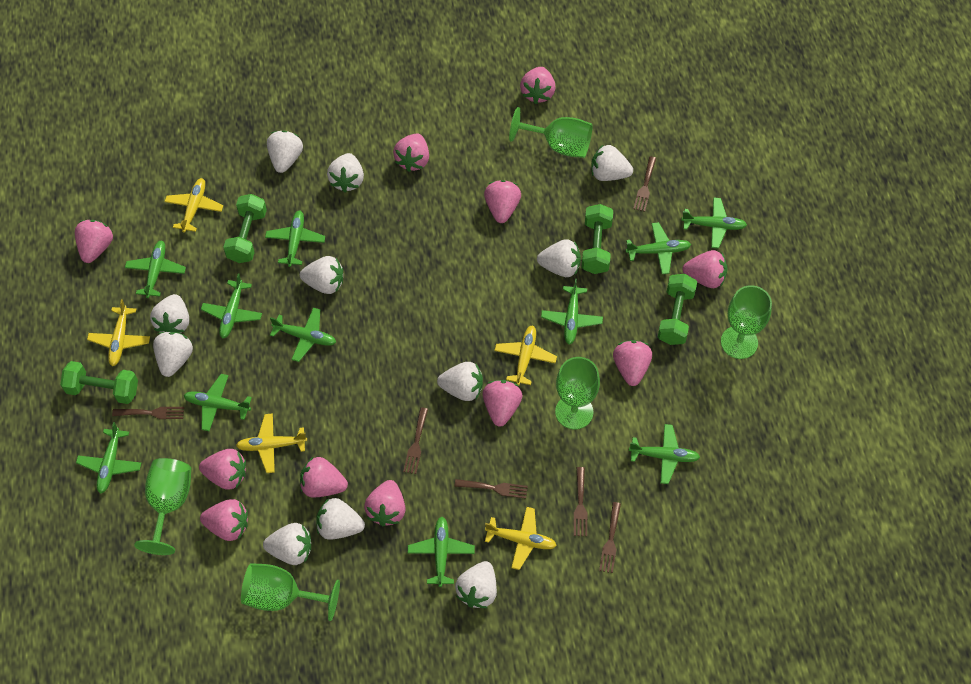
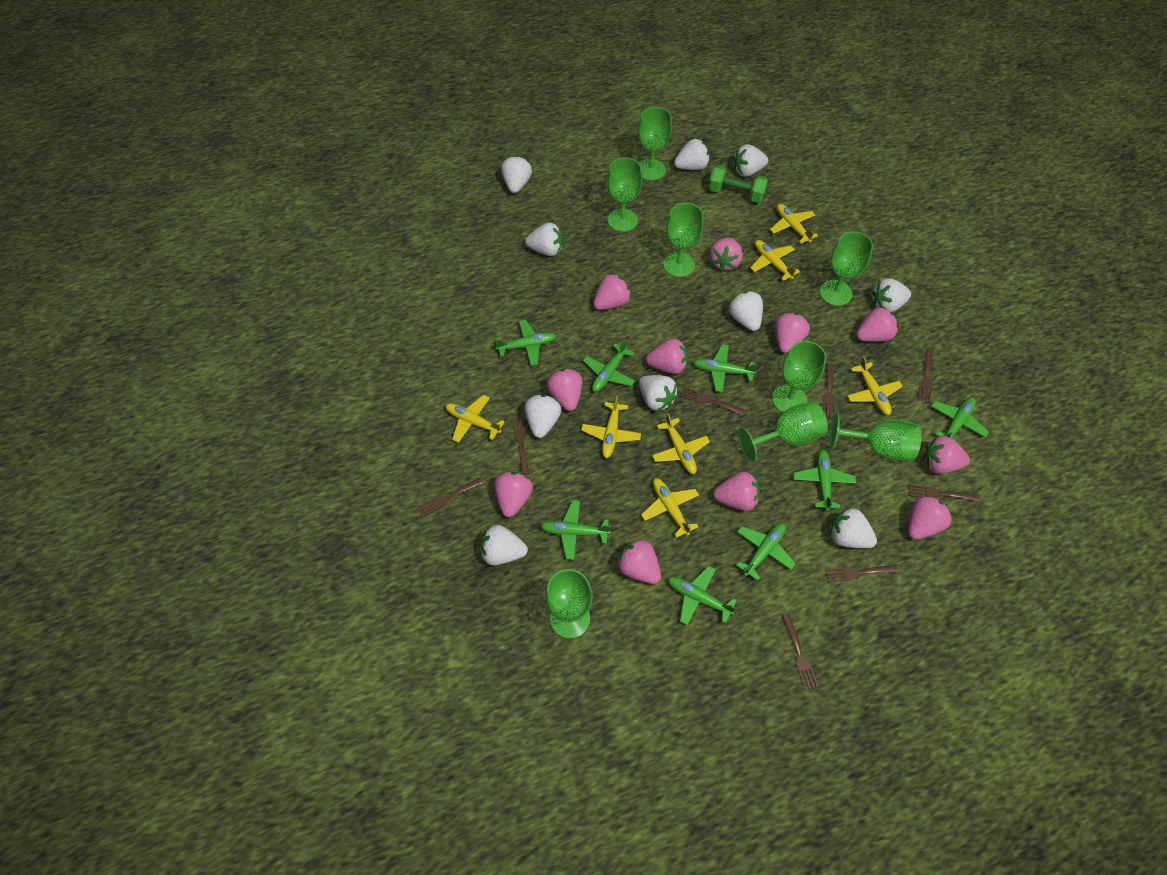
brown fork: [112,407,184,419] [403,407,428,474] [454,479,528,499] [574,467,587,536] [599,502,621,573] [633,156,656,212] = 6 -> [417,478,483,518] [512,416,529,475] [680,387,744,415] [782,614,819,690] [823,363,835,418] [825,565,899,582] [909,484,980,502] [918,349,933,403] = 8
green dumbbell: [60,361,138,404] [223,194,267,263] [581,204,613,274] [658,274,697,345] = 4 -> [708,165,768,203] = 1
green goblet: [134,458,191,555] [241,563,340,621] [509,107,593,158] [555,357,600,429] [721,285,772,359] = 5 -> [545,569,593,639] [607,157,643,232] [638,106,672,181] [663,203,703,277] [738,401,828,462] [772,341,827,413] [820,231,873,306] [829,413,922,460] = 8
green plane: [76,422,141,494] [125,240,186,298] [184,374,252,431] [201,273,262,339] [265,210,325,267] [270,308,336,362] [408,517,475,587] [541,279,603,344] [626,222,691,274] [629,424,700,484] [681,198,747,249] = 11 -> [495,319,556,365] [540,500,611,560] [583,340,635,392] [668,566,737,625] [693,344,758,392] [736,523,795,581] [794,450,856,511] [931,397,989,444] = 8
white strawberry: [150,294,189,333] [153,332,193,377] [263,523,311,565] [267,131,303,173] [300,256,343,294] [316,498,365,540] [327,153,364,192] [437,362,483,401] [455,561,497,608] [537,239,581,277] [591,144,633,181] = 11 -> [480,525,528,566] [501,156,532,193] [524,395,561,438] [525,223,563,256] [639,375,678,411] [674,139,710,170] [729,291,763,331] [733,144,768,177] [830,507,877,548] [872,278,911,312] = 10
yellow plane: [87,299,150,366] [164,178,223,233] [236,414,307,473] [485,507,557,570] [494,325,557,386] = 5 -> [445,395,505,443] [581,395,641,458] [641,478,699,538] [652,413,710,474] [750,240,800,281] [770,204,818,244] [847,356,903,415] = 7

